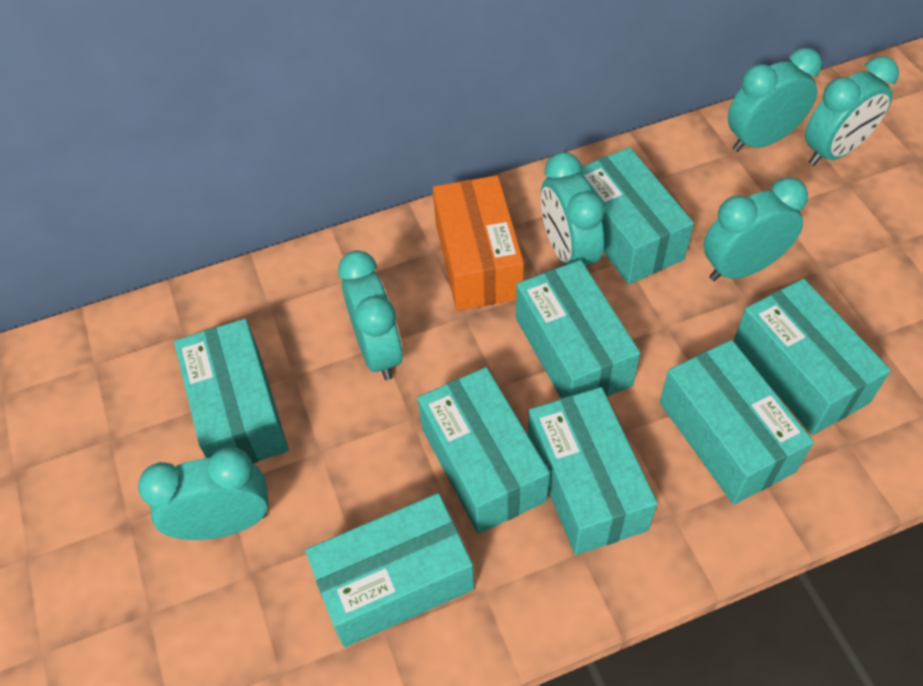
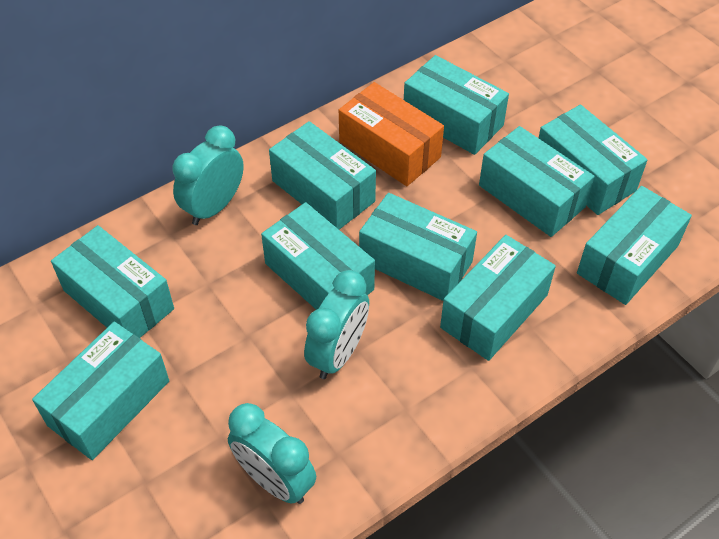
turquoise box: [174,319,289,464] [305,493,474,647] [418,367,550,534] [516,260,640,398] [528,387,657,555] [578,147,694,284] [660,340,814,505] [734,279,891,435] = 8 -> [32,322,169,460] [51,225,174,338] [261,202,375,310] [269,121,376,230] [359,193,477,301] [404,55,509,155] [440,235,556,361] [479,126,595,237] [539,105,648,215] [577,186,692,305] = 10
turquoise clock: [138,447,269,540] [338,251,403,380] [541,152,605,266] [703,177,808,281] [728,48,822,152] [805,56,899,166] = 6 -> [173,125,244,225] [228,403,316,504] [304,270,369,379] = 3

